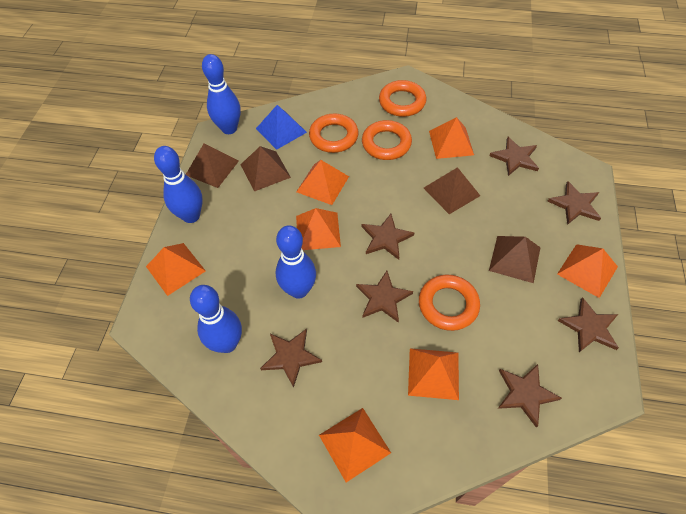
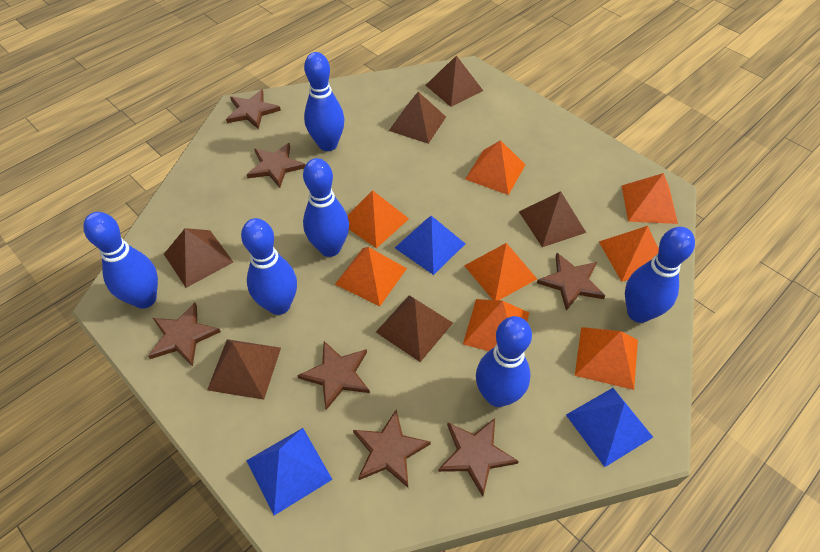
blue bowling pin: [154,146,203,223] [190,285,242,353] [202,54,241,134] [276,225,316,299] = 4 -> [83,212,158,309] [241,218,297,315] [303,158,349,257] [304,52,345,151] [476,316,532,407] [625,227,695,323] = 6
blue pyramid: [256,105,307,150] = 1 -> [246,428,333,515] [395,216,465,275] [566,388,653,467] = 3
brown pyramid: [186,143,239,188] [240,146,291,191] [424,167,480,214] [489,236,541,283] = 4 -> [164,228,233,288] [207,339,281,400] [376,295,453,362] [389,92,446,144] [425,55,483,107] [519,191,586,247] = 6
orange pyramid: [146,243,206,296] [296,160,349,205] [296,208,341,250] [319,408,391,482] [408,348,459,400] [429,117,474,159] [557,244,618,298] = 7 -> [335,247,407,306] [347,190,409,248] [463,299,529,351] [464,243,537,300] [465,140,525,195] [575,327,638,390] [599,226,659,282] [622,173,678,224] = 8
orange ring: [309,113,359,153] [362,120,412,160] [379,80,426,117] [419,274,480,331] = 4 -> none = 0

